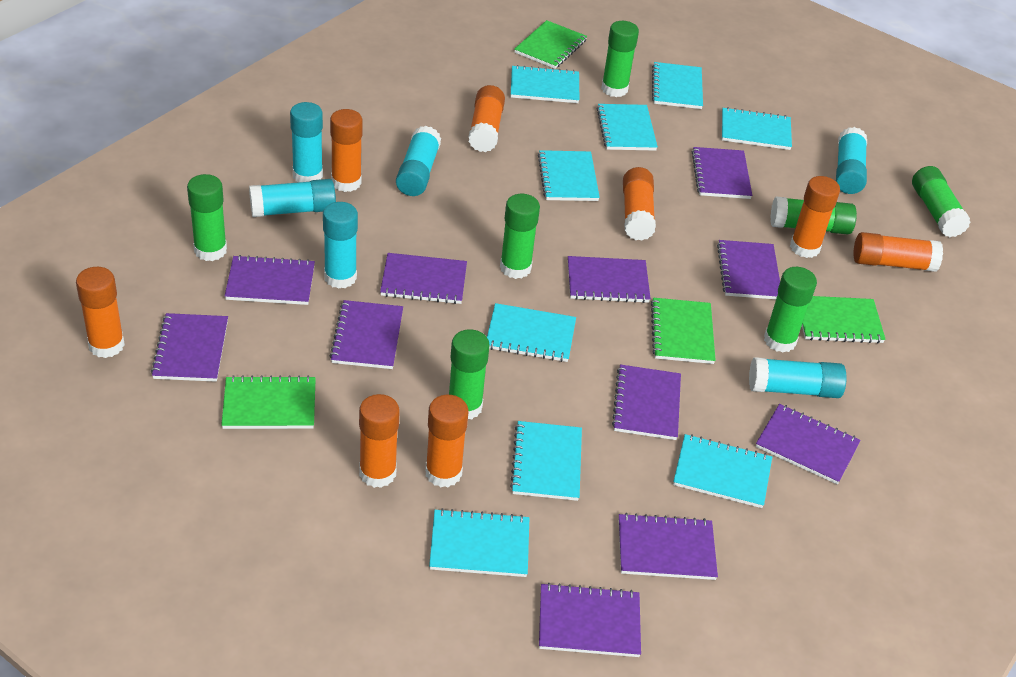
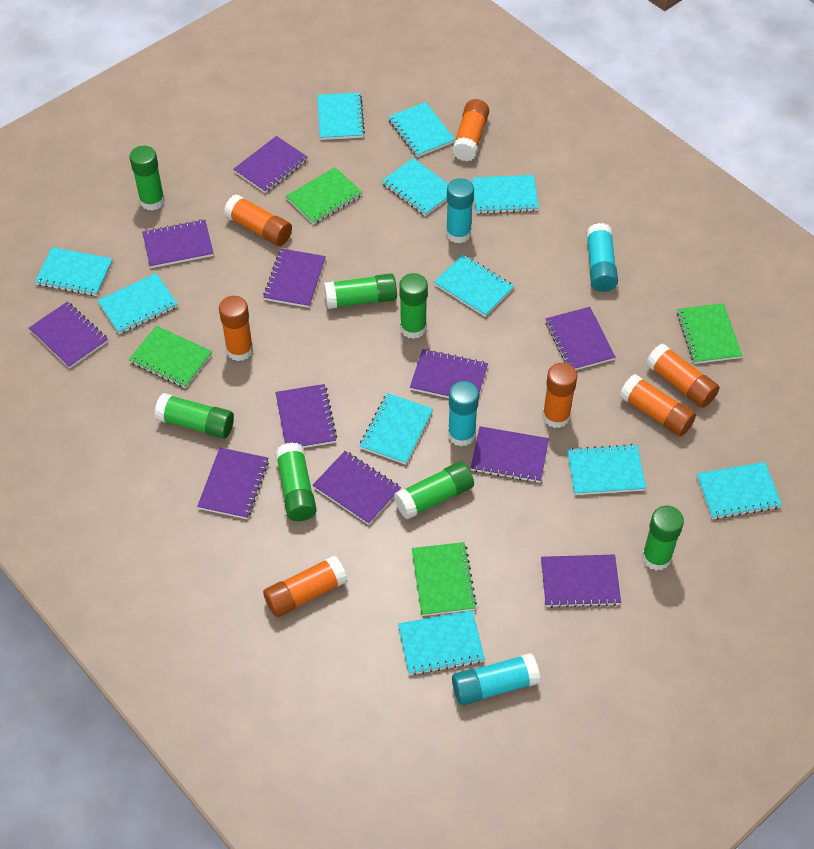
orange glue stick: [76,267,125,358] [330,109,363,192] [359,394,400,488] [425,395,468,487] [469,85,505,152] [623,167,656,241] [790,176,840,258] [853,232,943,272] = 8 -> [219,296,253,361] [224,194,292,246] [263,555,348,617] [452,99,489,161] [542,363,577,428] [620,374,696,436] [646,344,719,408] = 7
turquoise glue stick: [249,179,336,217] [290,102,323,182] [323,202,358,289] [396,126,441,196] [749,357,847,398] [836,127,867,194] = 6 -> [446,178,474,243] [448,381,479,446] [452,653,540,705] [586,223,618,292] = 4
turquoise notebook: [429,508,529,577] [487,303,576,362] [510,421,582,501] [511,65,579,103] [538,150,600,201] [597,104,658,151] [652,62,703,109] [673,434,772,508] [722,107,792,150] = 9 -> [35,247,113,296] [97,273,178,334] [317,92,365,140] [360,393,433,465] [382,158,448,216] [388,102,455,157] [398,610,485,675] [434,255,514,317] [472,175,539,214] [567,444,646,495] [697,462,782,520] = 11

